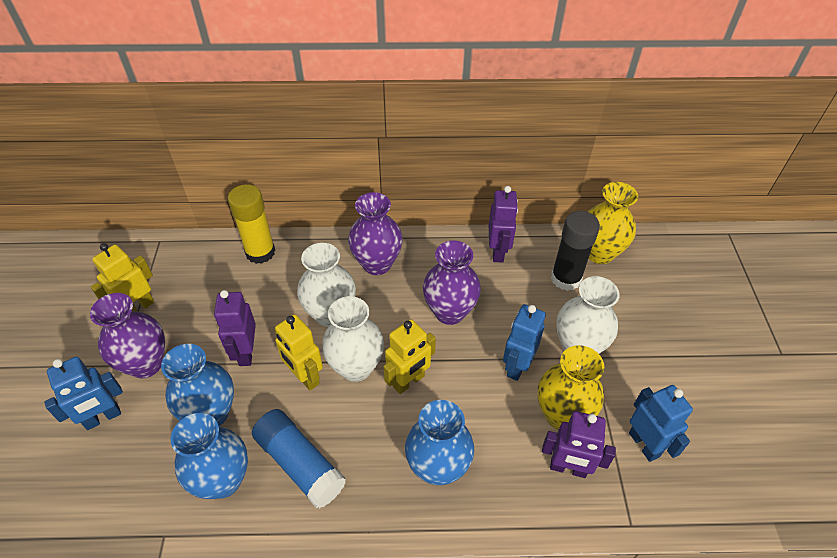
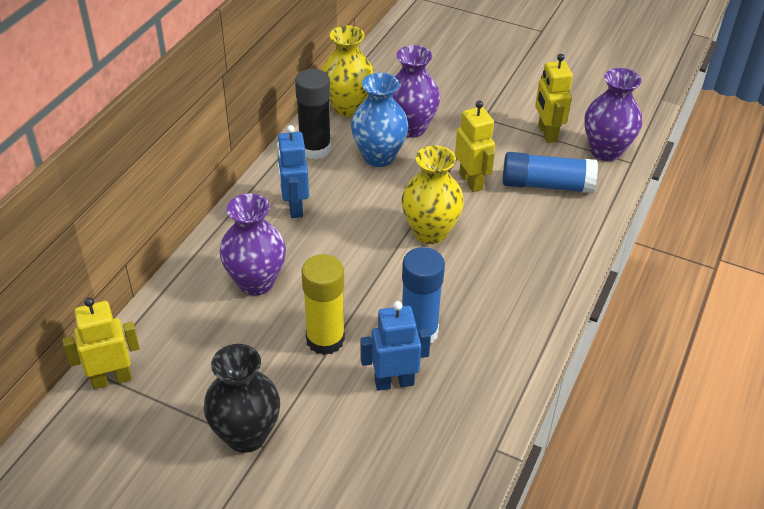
black vase: none = 0 -> [204,344,280,453] = 1
blue glue stick: [252,409,346,508] = 1 -> [402,247,445,344] [503,152,598,193] = 2
blue robot: [44,357,123,430] [503,304,546,381] [629,385,693,462] = 3 -> [277,125,309,218] [360,301,431,391] = 2
blue vase: [161,344,234,426] [171,413,248,499] [405,400,474,485] = 3 -> [351,73,409,167] = 1
purple robot: [214,290,256,366] [489,186,518,262] [542,411,616,478] = 3 -> none = 0
white vase: [297,243,356,327] [322,296,384,382] [556,276,620,354] = 3 -> none = 0

